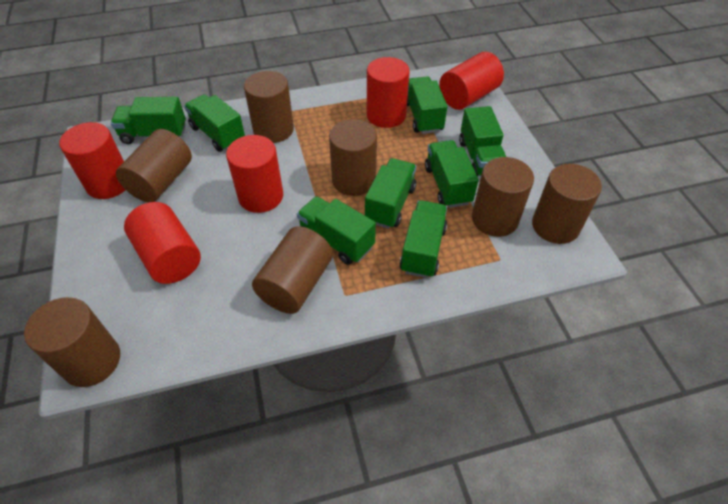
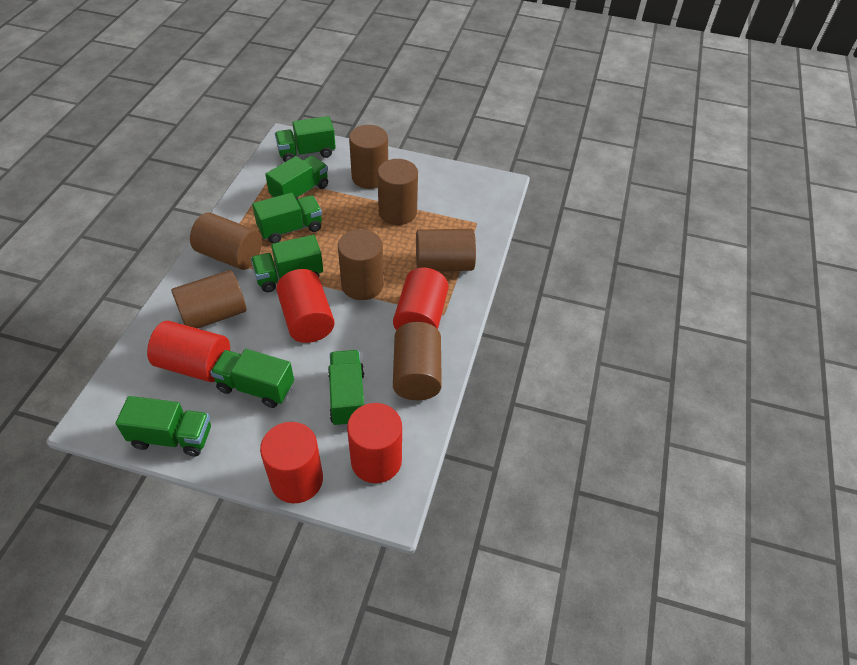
green truck: [111,97,186,144] [184,94,245,152] [297,196,376,265] [365,158,416,229] [400,200,447,278] [407,76,447,134] [425,140,479,208] [459,106,506,176] = 8 -> [116,396,211,456] [210,349,294,408] [251,235,323,292] [252,193,322,243] [265,156,328,200] [275,116,336,162] [328,350,365,427] = 7

